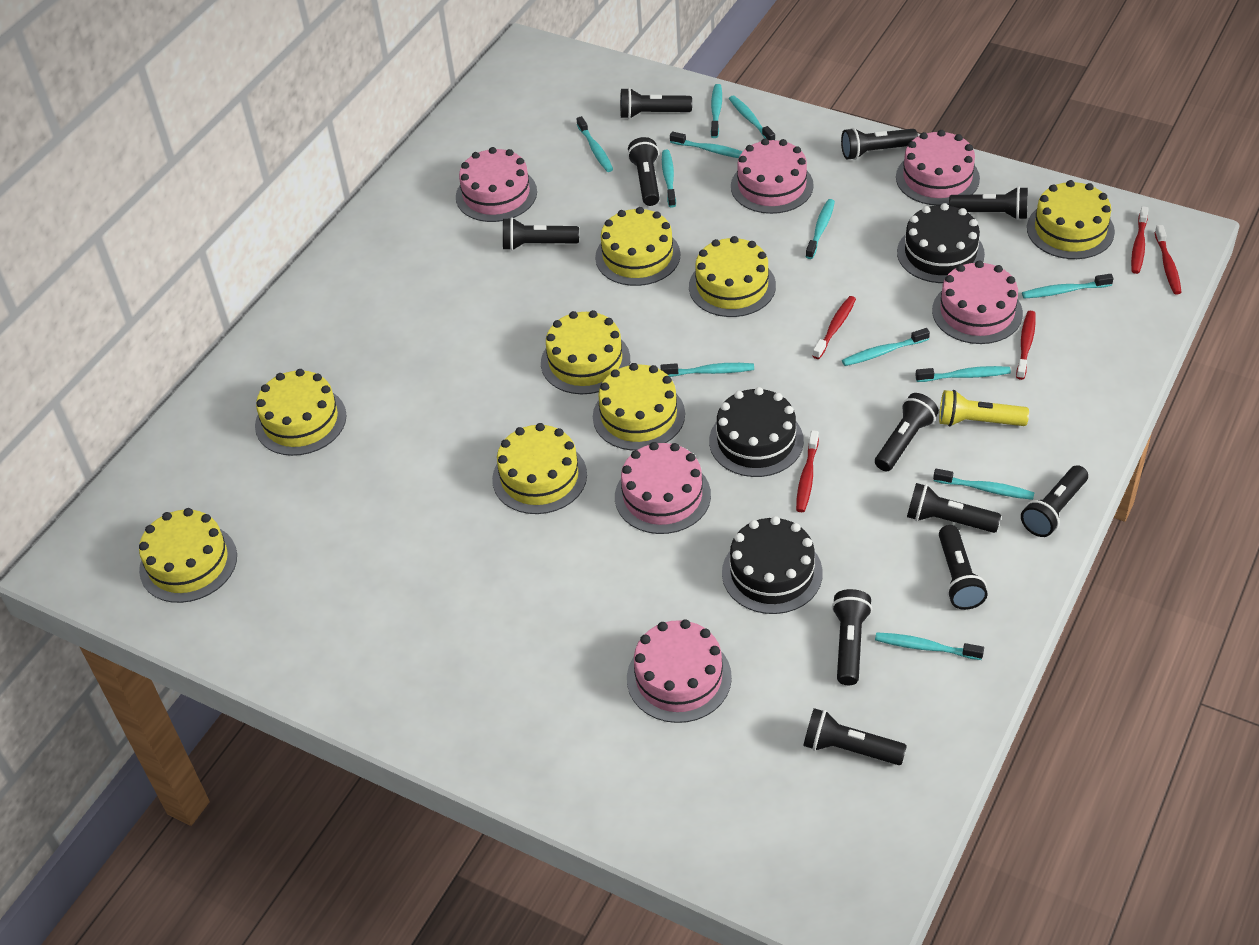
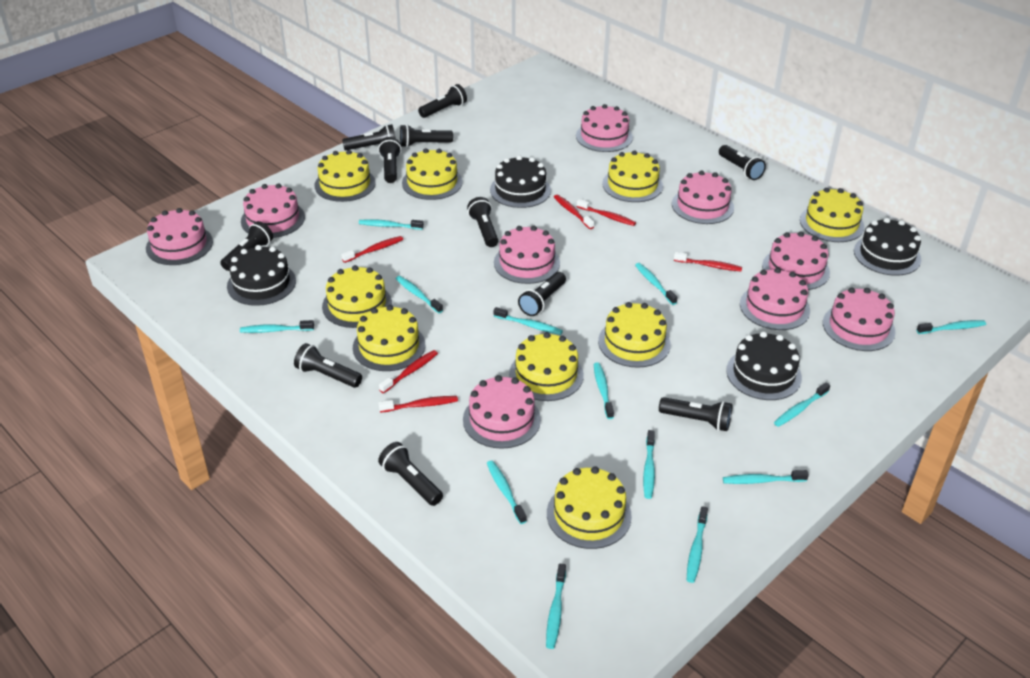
black cake: [709,387,804,477] [722,516,823,614] [897,203,985,283] = 3 -> [227,245,296,306] [490,155,551,208] [726,332,802,400] [854,218,921,276] = 4
pink cake: [456,147,537,222] [615,442,711,534] [627,619,732,723] [731,139,814,214] [896,130,980,206] [932,261,1023,344] = 6 -> [146,208,213,265] [241,184,305,238] [463,375,541,449] [494,226,560,284] [576,104,633,152] [672,170,734,224] [740,268,810,330] [762,231,830,290] [823,288,896,351] = 9
red toothbrush: [796,430,819,512] [813,296,856,359] [1016,311,1036,380] [1131,206,1149,274] [1155,225,1182,294] = 5 -> [341,236,403,263] [378,396,458,412] [379,350,438,393] [554,195,594,229] [577,199,636,226] [674,252,742,271] = 6
turquoise toothbrush: [576,116,613,172] [661,363,754,377] [662,150,676,208] [670,132,743,158] [711,84,722,138] [729,96,775,140] [806,199,835,259] [842,328,930,366] [875,632,984,660] [915,366,1011,382] [933,469,1035,500] [1022,274,1114,299] = 12 -> [240,320,314,333] [359,219,424,230] [396,276,443,313] [487,460,527,524] [494,307,563,335] [546,564,566,649] [594,363,614,419] [635,263,678,305] [643,430,655,499] [687,506,708,583] [723,470,809,484] [774,382,830,427] [916,320,986,334] = 13
yellow cake: [139,508,237,603] [255,369,347,456] [492,423,587,514] [541,310,630,394] [593,363,685,451] [595,207,681,286] [689,236,776,317] [1027,180,1115,259] = 8 -> [315,150,376,202] [322,265,392,328] [353,305,425,371] [402,149,463,200] [509,332,584,401] [547,466,632,549] [598,302,671,368] [602,150,663,202] [800,188,864,242] = 9
yellow flashlight: [939,390,1029,426] = 1 -> none = 0

